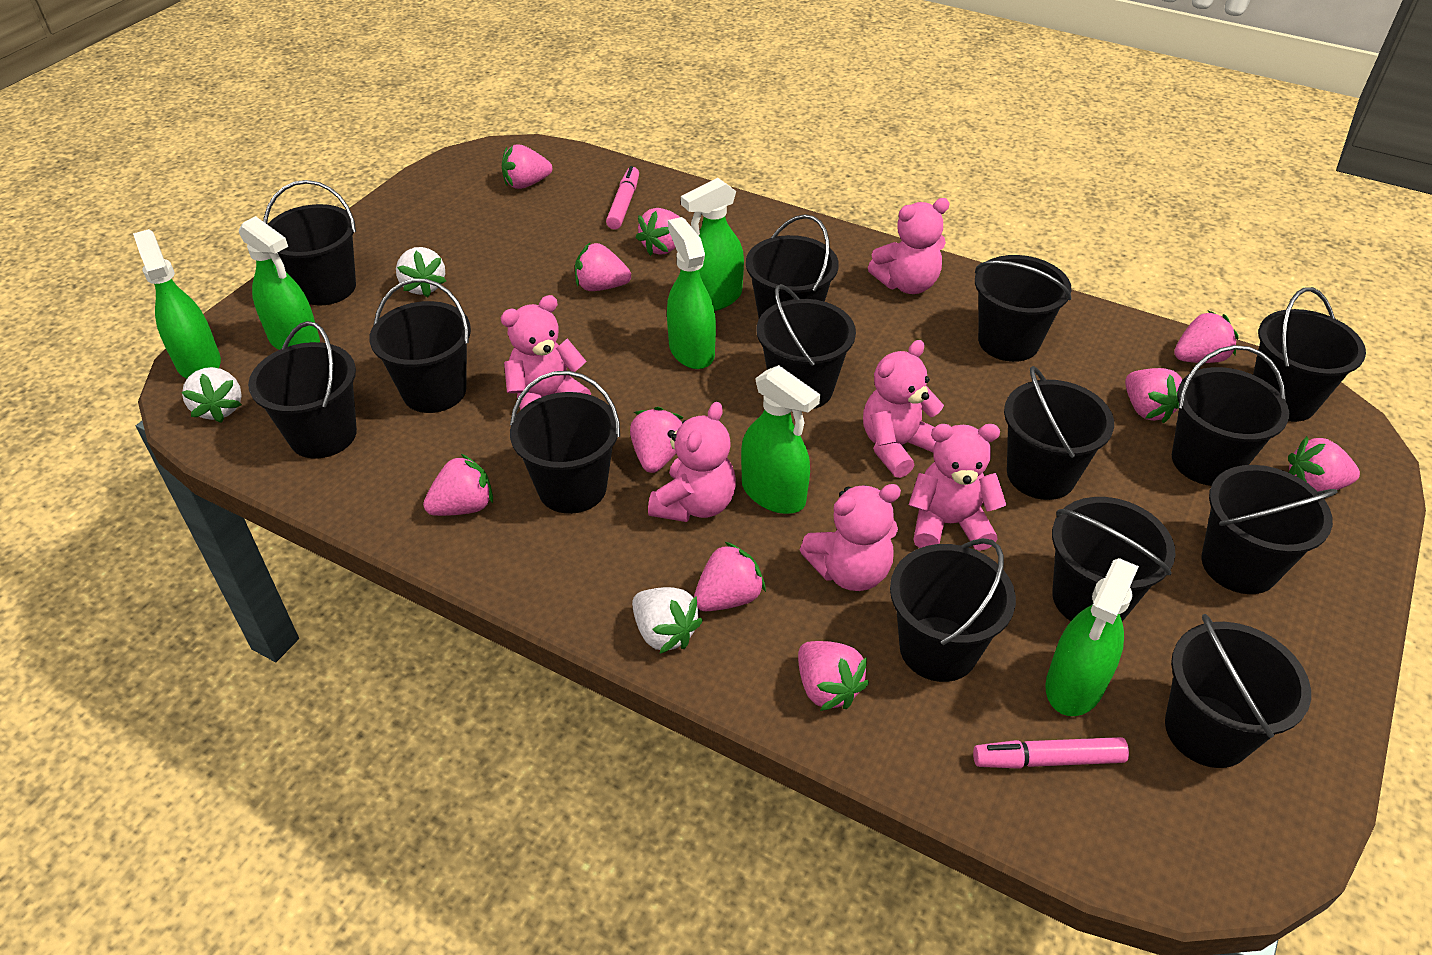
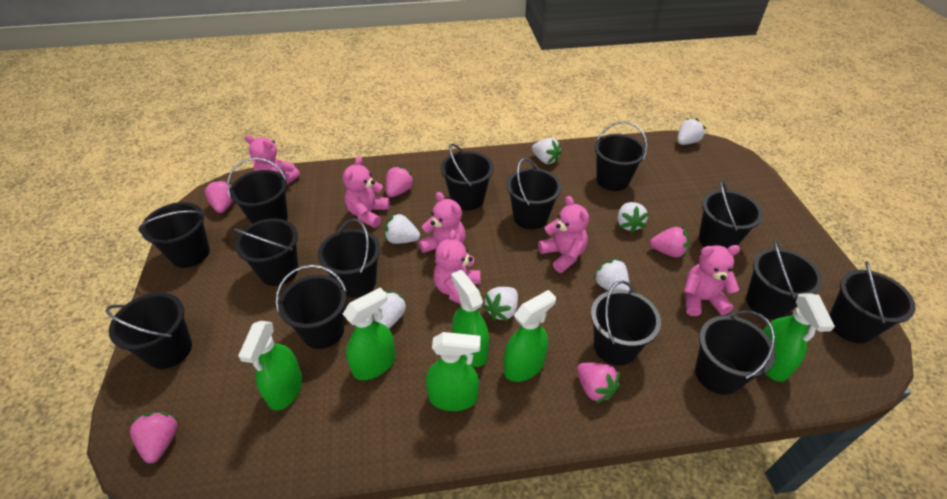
pink marker: [606,166,639,230] [973,737,1129,769] = 2 -> none = 0
pink strawberry: [423,454,493,516] [502,144,552,189] [575,243,631,291] [630,407,684,473] [636,208,680,256] [694,542,766,611] [798,641,869,711] [1125,368,1182,424] [1174,311,1239,363] [1288,436,1360,491] = 10 -> [130,412,178,463] [205,180,233,213] [386,166,414,197] [577,362,620,404] [650,226,689,258] = 5
white strawberry: [182,367,242,423] [396,247,446,297] [632,587,703,654] = 3 -> [373,291,406,329] [385,213,420,244] [483,287,518,321] [532,138,561,164] [593,259,630,291] [618,202,649,233] [677,118,706,145] = 7

